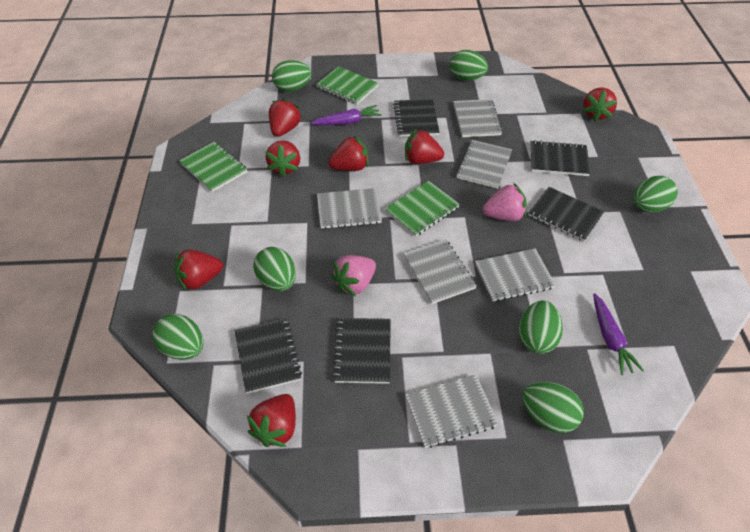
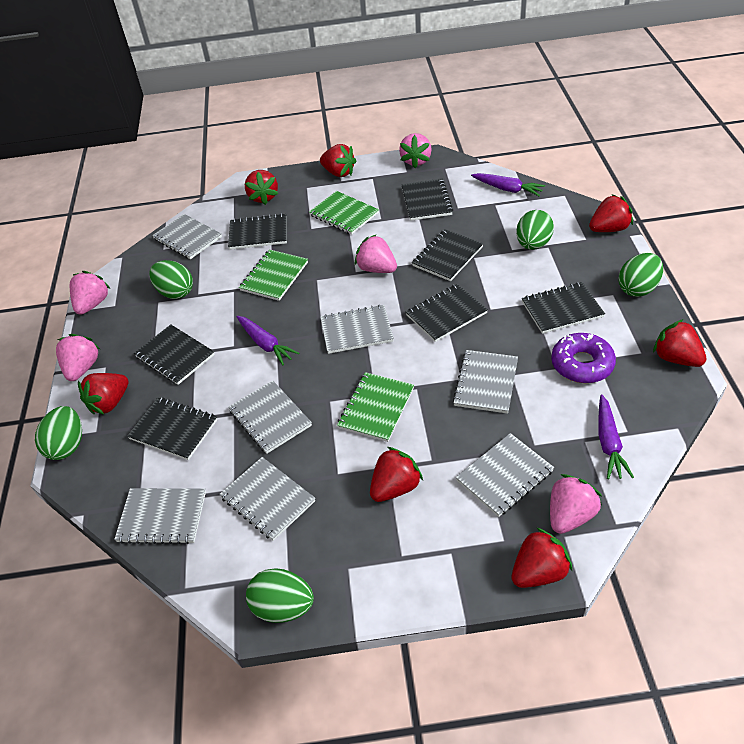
black notebook: [235,318,302,394] [332,318,390,384] [393,99,440,137] [528,187,604,242] [530,140,590,176] = 5 -> [127,397,217,460] [134,325,215,385] [228,213,287,250] [401,179,453,221] [406,284,488,342] [412,229,483,281] [522,282,605,334] = 7
green egg: [152,314,204,360] [253,247,296,291] [272,60,311,92] [450,50,488,81] [519,301,563,354] [522,382,584,433] [633,176,678,212] = 7 -> [35,406,82,460] [150,260,193,299] [246,568,314,623] [516,210,554,250] [618,253,663,297] = 5
grey notebook: [317,188,382,229] [403,239,477,304] [405,374,499,448] [453,99,503,137] [456,140,512,189] [475,248,556,301] = 6 -> [114,488,206,544] [152,214,222,259] [219,457,315,541] [228,381,312,454] [320,304,394,354] [453,350,518,413] [456,433,554,517] = 7
pink strawberry: [331,255,376,296] [483,183,527,221] = 2 -> [56,334,100,381] [70,271,111,315] [355,234,397,273] [399,133,432,168] [550,474,602,534] = 5
purple carrot: [311,105,382,125] [593,293,644,375] = 2 -> [236,316,299,365] [471,173,545,196] [599,394,634,479] = 3
purple donut: none = 0 -> [551,333,616,383] = 1

